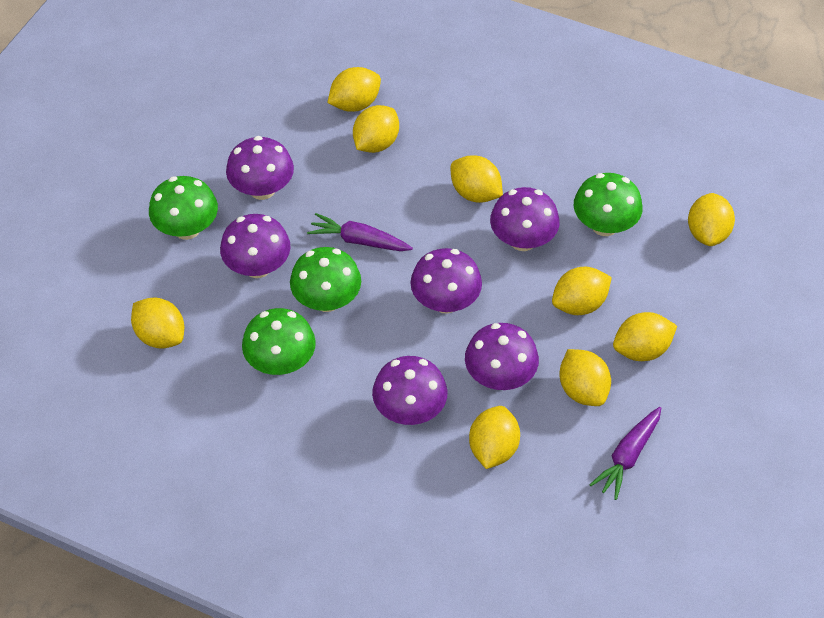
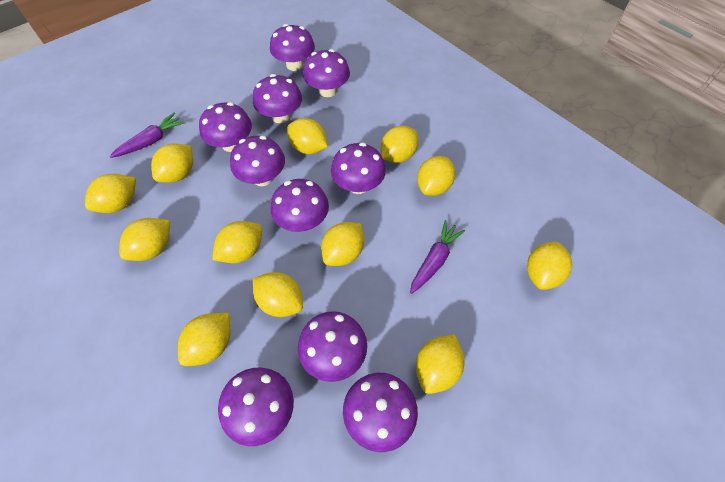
green mushroom: [149,176,218,240] [242,308,316,375] [290,247,361,312] [574,173,643,236] = 4 -> none = 0
purple mushroom: [220,214,291,278] [226,136,294,200] [372,356,447,425] [410,248,482,314] [465,323,539,390] [490,187,560,251] = 6 -> [199,102,252,152] [218,368,294,446] [230,136,285,186] [253,74,302,123] [270,24,315,71] [271,179,329,232] [298,311,367,382] [303,49,350,97] [331,143,386,194] [343,373,418,452] = 10
yellow lemon: [131,297,184,349] [327,67,381,112] [353,105,399,153] [451,155,503,203] [469,406,520,469] [552,267,612,315] [559,349,611,406] [613,312,677,361] [688,193,735,246] = 9 -> [85,173,136,213] [119,218,170,261] [151,143,193,183] [178,313,230,366] [212,221,262,263] [253,272,303,317] [287,118,328,154] [321,222,364,266] [381,126,418,163] [416,334,465,394] [417,156,455,196] [527,242,572,290] = 12

